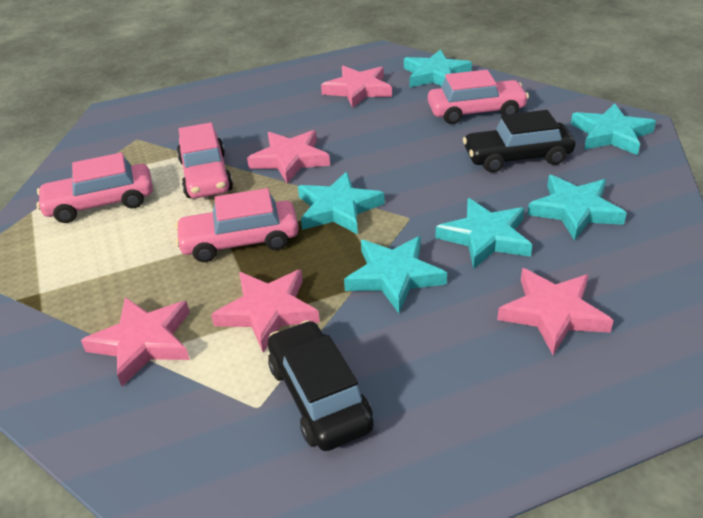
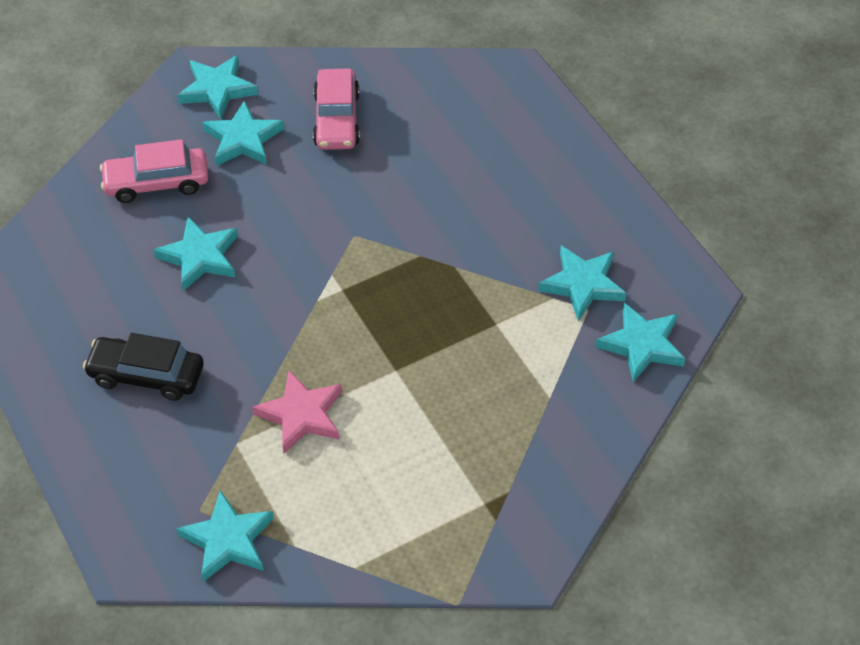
black car: [268,320,374,451] [463,110,575,173] = 2 -> [83,333,204,401] = 1
pink car: [36,152,153,223] [175,188,299,262] [177,122,233,198] [428,70,529,124] = 4 -> [100,139,209,203] [313,69,360,150] = 2
pink star: [81,297,190,386] [211,270,320,353] [247,130,330,184] [321,66,392,108] [497,268,614,355] = 5 -> [252,370,342,454] = 1

